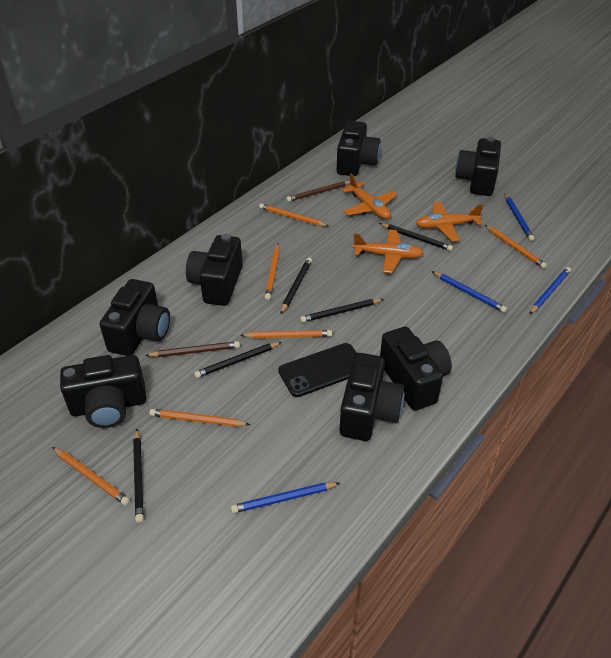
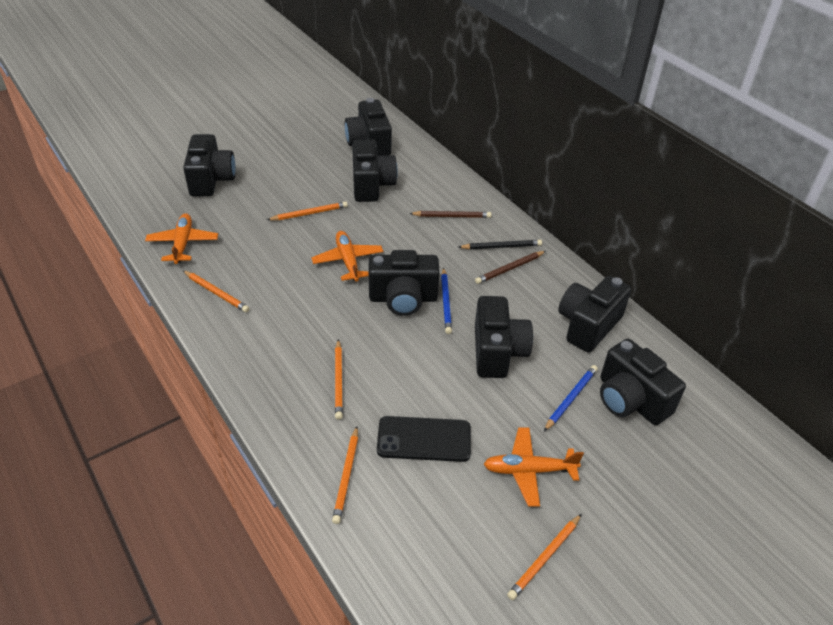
black pencil: [133,429,144,523] [194,342,282,378] [281,258,312,314] [300,299,383,323] [379,223,453,251] = 5 -> [458,240,542,250] = 1
blue pencil: [231,482,340,513] [432,271,507,313] [505,193,534,241] [530,267,571,314] = 4 -> [441,268,452,334] [544,365,598,431] = 2
orange pencil: [52,447,130,505] [149,409,250,427] [240,330,332,338] [259,203,328,226] [265,243,280,300] [485,225,547,269] = 6 -> [183,271,249,312] [267,201,348,220] [332,426,358,524] [335,339,343,420] [507,514,582,600] = 5

